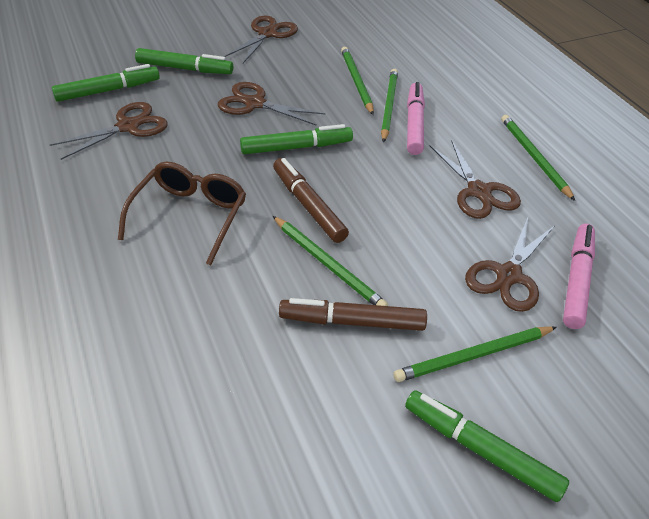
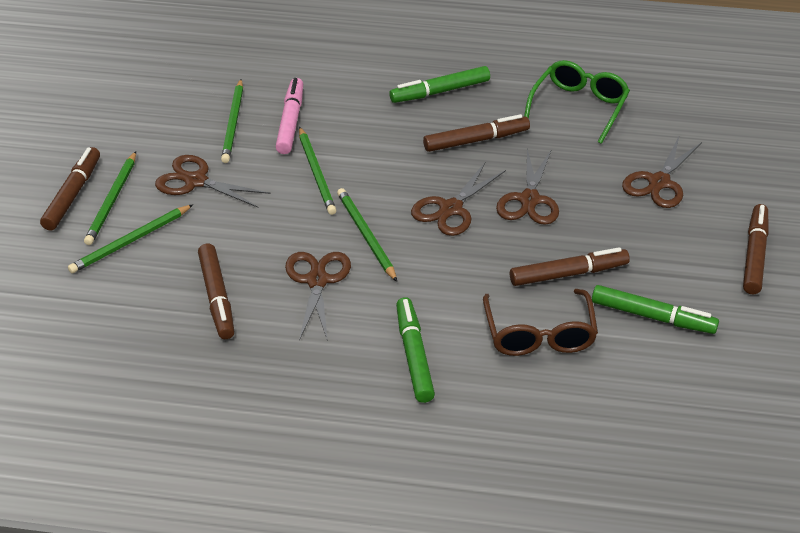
brown marker: [273,158,349,243] [279,298,427,331] = 2 -> [40,147,100,230] [198,244,234,339] [423,114,530,152] [510,247,630,286] [743,204,769,294] = 5
green glasses: none = 0 -> [524,60,630,144] = 1
green marker: [52,64,160,102] [135,48,233,74] [240,124,353,154] [405,390,569,502] = 4 -> [389,66,490,103] [396,297,435,403] [592,285,719,334] = 3
pink marker: [407,82,425,155] [563,224,595,329] = 2 -> [276,78,303,154] = 1

